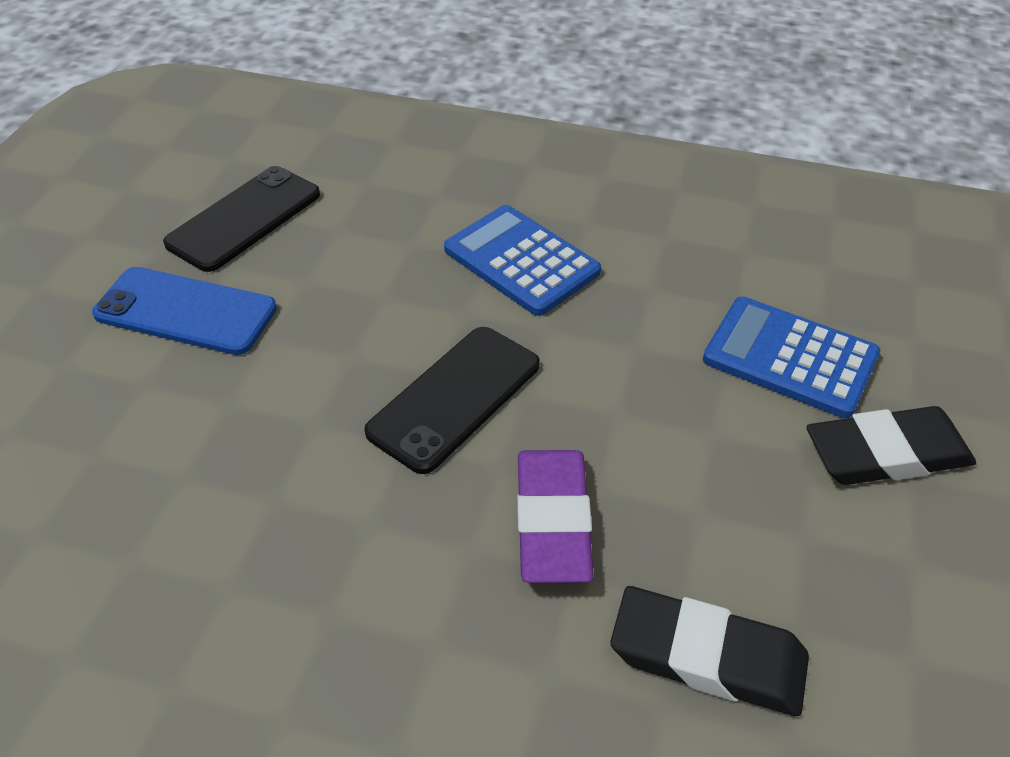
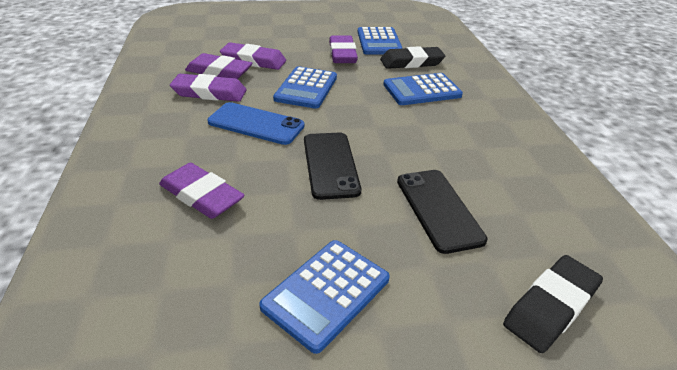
blue calculator: [444,205,601,316] [703,297,880,418] = 2 -> [259,240,390,354] [273,66,337,109] [358,27,403,55] [383,73,463,105] = 4
purple eraser: [517,450,594,583] = 1 -> [159,163,245,219] [170,74,246,102] [185,53,252,79] [220,42,286,70] [329,36,358,63] = 5

